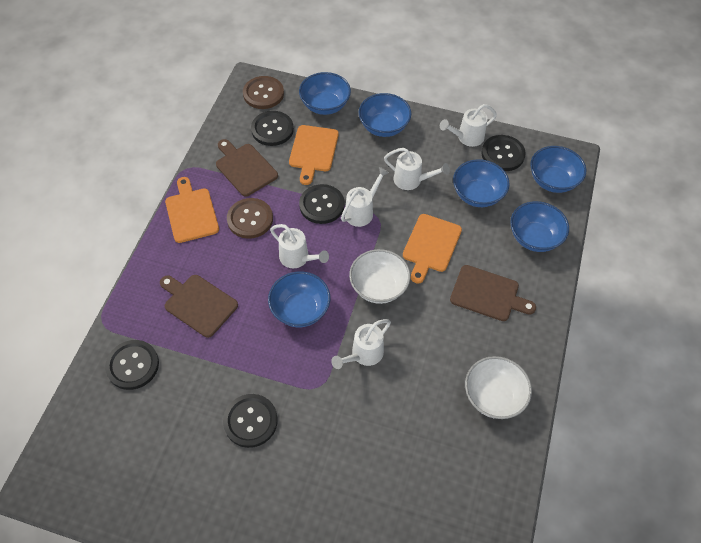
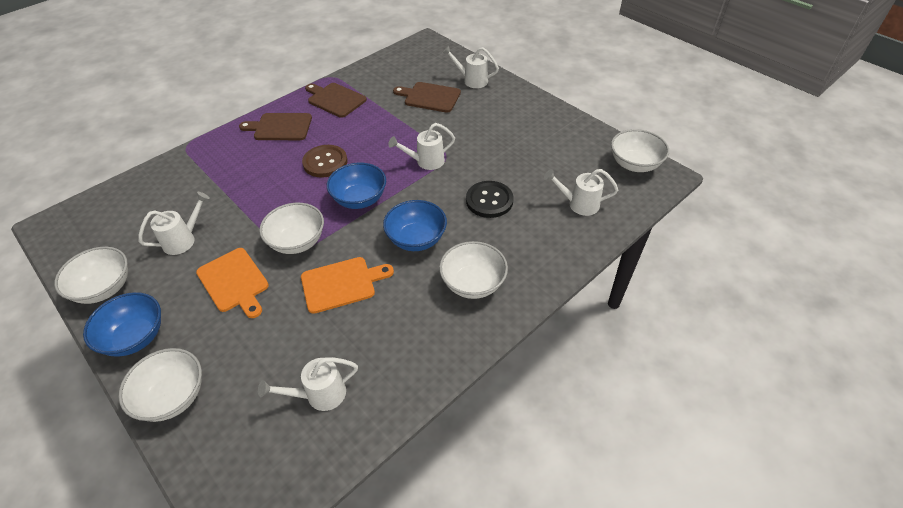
black button: [105,340,159,390] [223,394,277,448] [251,111,294,146] [299,184,345,224] [481,135,526,171] = 5 -> [466,181,514,218] = 1
blue bowl: [268,271,330,327] [299,72,351,115] [359,93,411,137] [453,159,510,207] [510,201,569,252] [530,146,586,193] = 6 -> [83,292,161,357] [327,163,386,209] [383,200,447,251] = 3
brown button: [227,198,273,239] [243,76,284,109] = 2 -> [302,145,347,178] = 1
orange cutting board: [165,177,219,243] [289,125,339,185] [403,214,462,284] = 3 -> [196,248,269,318] [301,257,394,314] = 2
white bowl: [349,249,410,304] [465,356,532,419] = 2 -> [54,247,128,304] [118,348,202,422] [259,203,324,254] [439,241,508,299] [611,129,669,172] = 5

